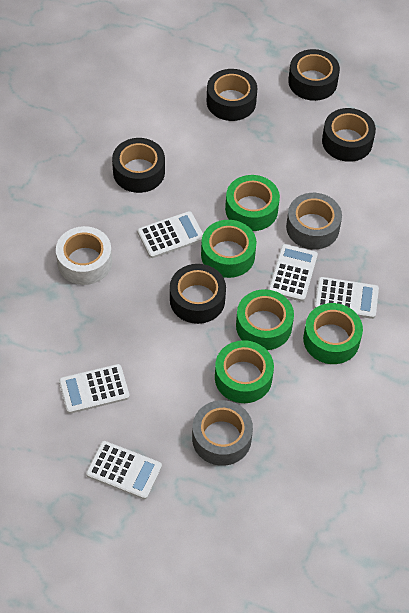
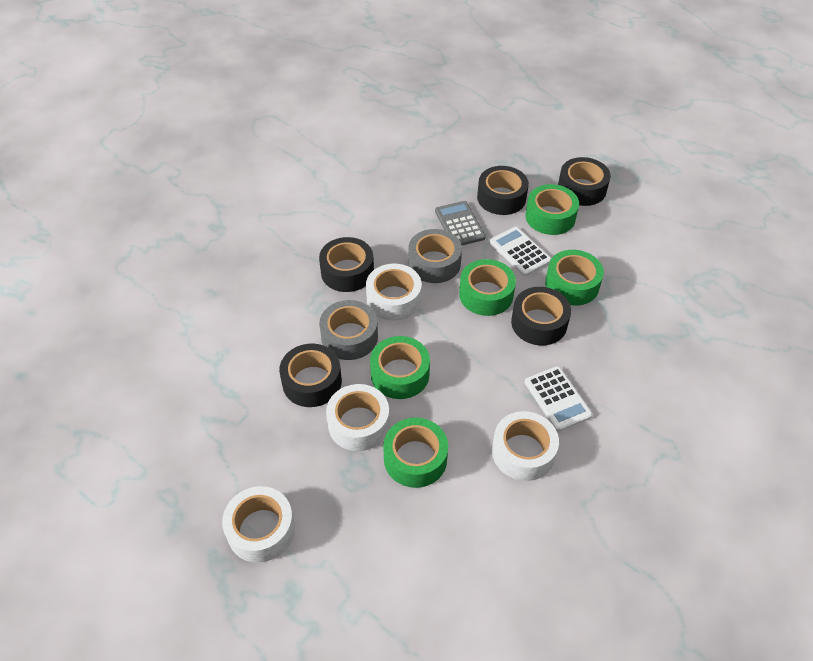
grey calculator: none = 0 -> [435,201,486,245] = 1
white calculator: [59,364,130,414] [86,441,162,499] [137,211,203,258] [269,244,318,302] [315,277,379,319] = 5 -> [490,227,551,276] [525,366,592,432] = 2
white tape: [56,226,112,285] = 1 -> [222,486,295,563] [326,384,390,451] [366,264,422,321] [492,411,559,481] = 4

